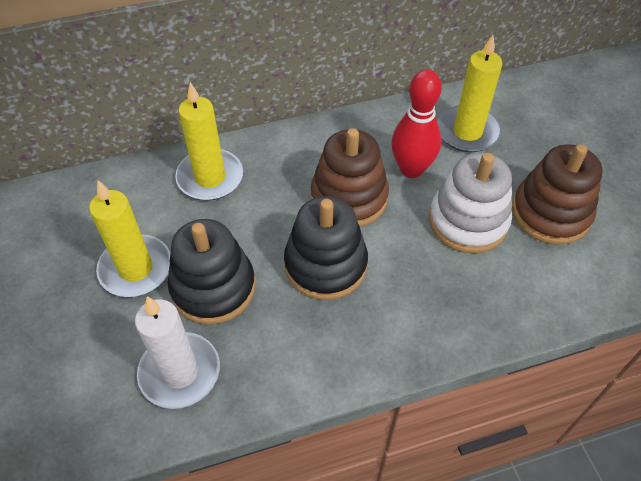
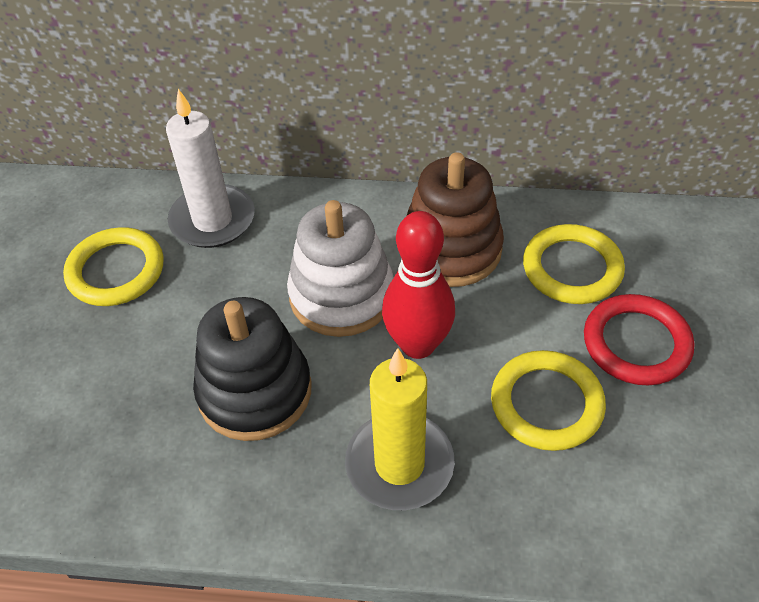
black stacking toy: [168,219,256,324] [284,196,368,300] = 2 -> [193,297,311,441] = 1
brown stacking toy: [311,128,389,227] [512,144,603,244] = 2 -> [407,152,504,287] = 1
red ring: none = 0 -> [584,294,694,385] = 1
yellow candle: [89,180,171,297] [175,82,243,200] [437,35,503,152] = 3 -> [345,348,455,510] = 1
yellow ring: none = 0 -> [63,227,164,306] [491,350,606,451] [523,224,625,304] = 3

